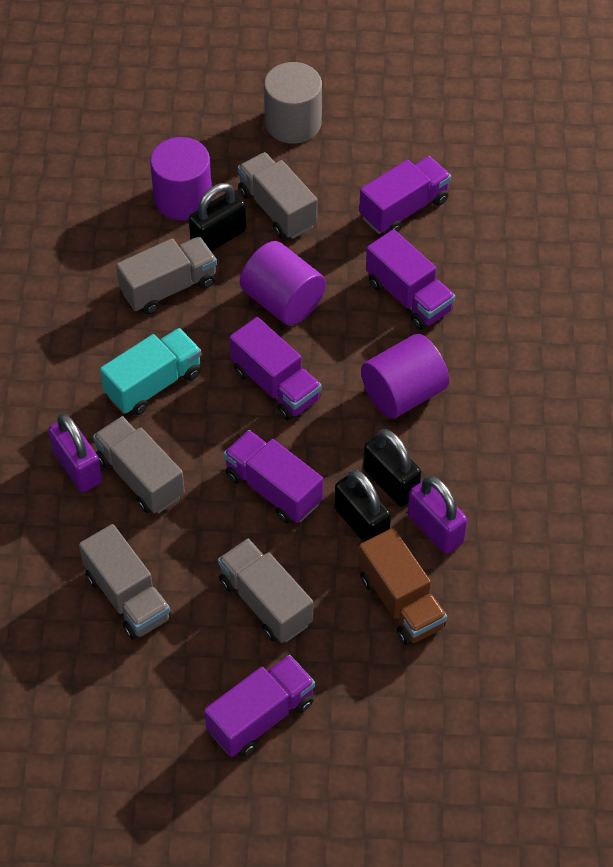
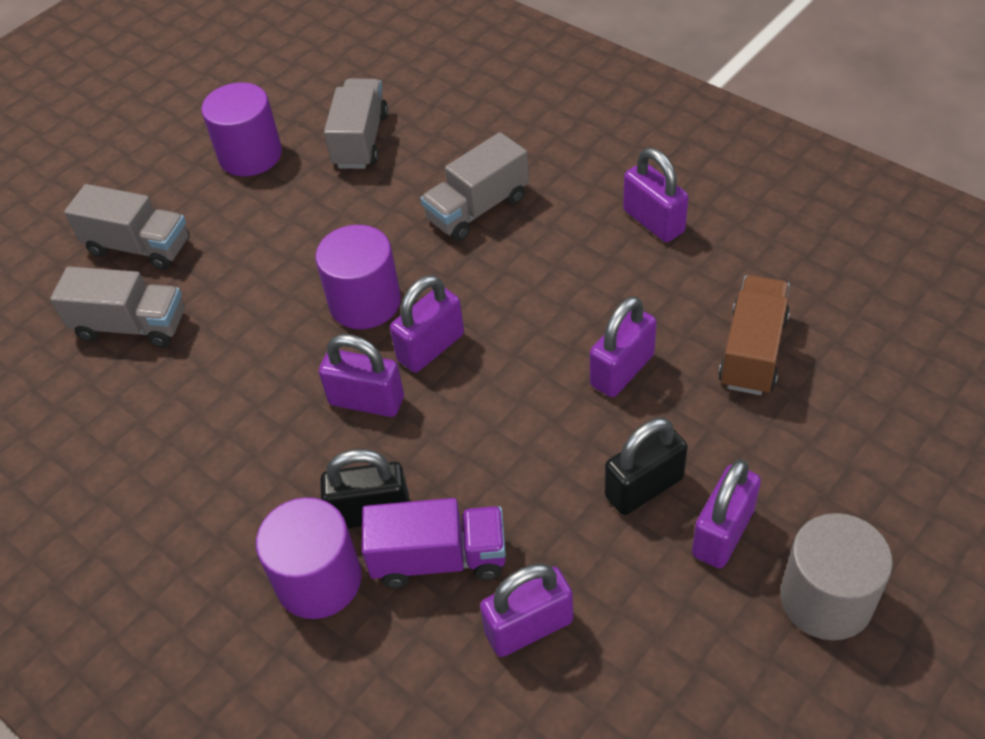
black padlock: [189,183,246,252] [335,470,391,542] [363,429,421,507] = 3 -> [320,449,410,528] [605,418,688,515] = 2
grey truck: [79,524,172,640] [93,416,185,513] [116,237,217,315] [218,539,313,643] [238,152,317,239] = 5 -> [50,266,185,348] [64,184,190,270] [324,79,388,169] [421,132,529,241] = 4
purple padlock: [48,413,102,492] [408,476,468,554] = 2 -> [319,334,404,417] [390,275,464,373] [480,563,573,657] [590,296,657,397] [623,148,689,242] [692,459,761,568] = 6
purple truck: [204,655,315,757] [224,430,323,524] [229,317,322,420] [359,156,451,234] [366,229,455,330] = 5 -> [362,498,506,588] = 1
turquoise truck: [100,328,202,415] = 1 -> none = 0

